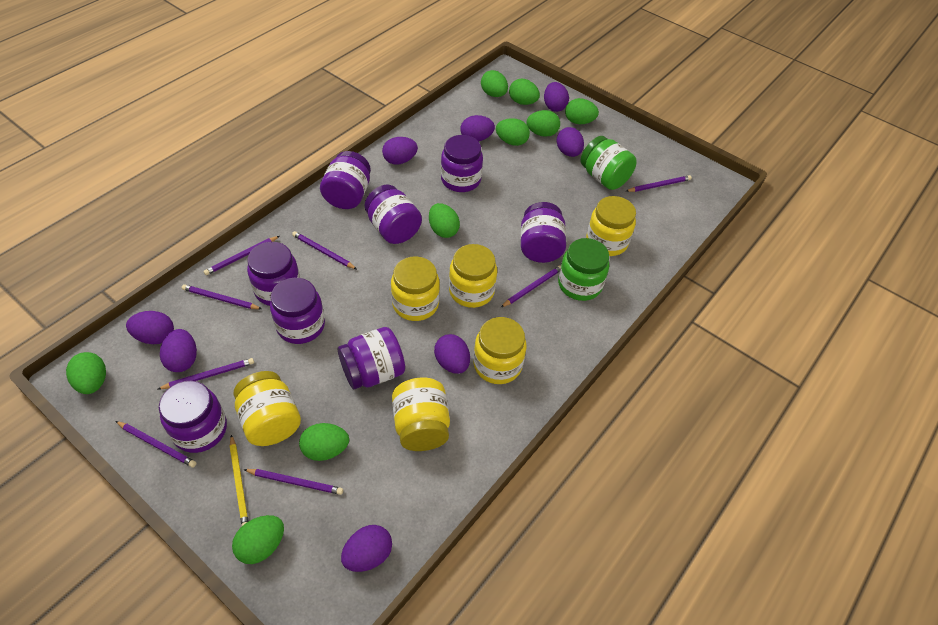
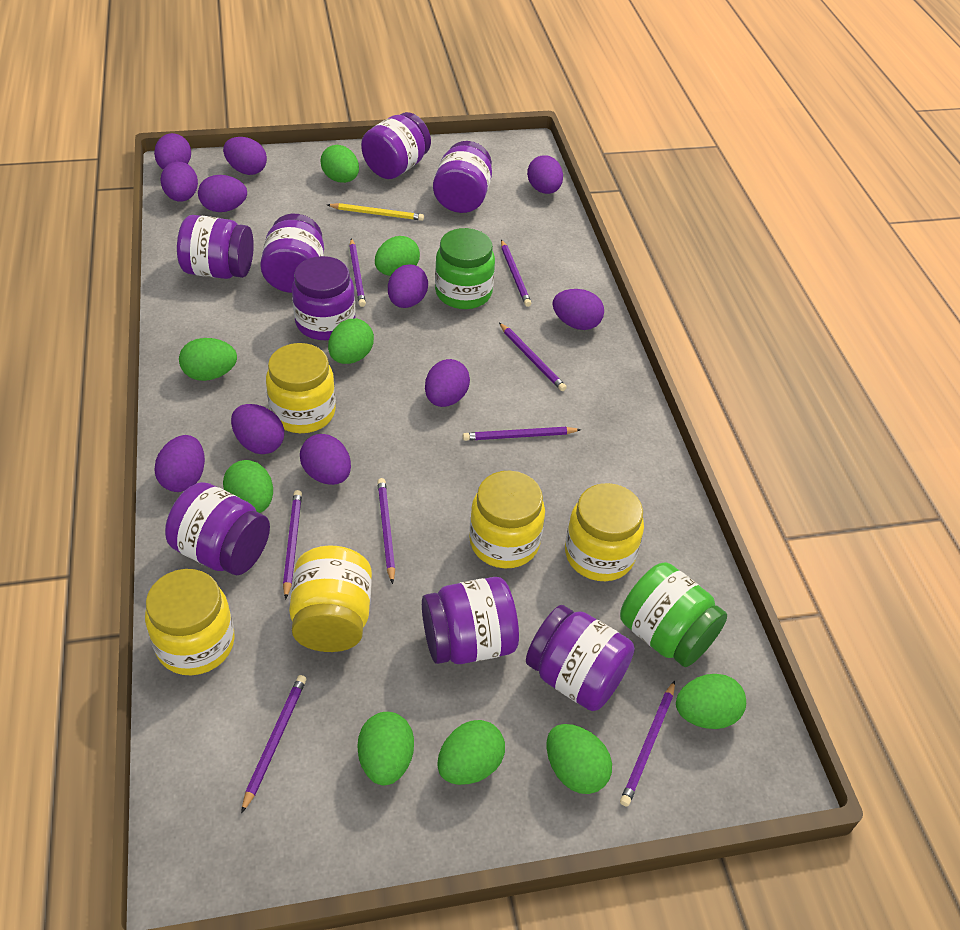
purple egg: [126,311,174,344] [160,329,197,372] [341,525,392,572] [382,137,418,164] [434,334,470,374] [461,115,495,141] [544,82,569,112] [556,127,584,157] = 8 -> [154,133,191,169] [154,435,205,492] [161,162,198,202] [198,175,247,212] [223,137,267,175] [231,404,284,454] [300,434,351,485] [388,264,428,308] [425,359,470,407] [527,155,563,194] [552,289,604,330] = 11
yellow jar: [234,371,301,446] [391,256,440,321] [392,378,450,451] [449,244,497,308] [473,317,526,384] [586,196,636,256] = 6 -> [145,569,235,675] [266,343,336,433] [289,546,372,652] [469,471,545,568] [565,483,644,581] = 5

